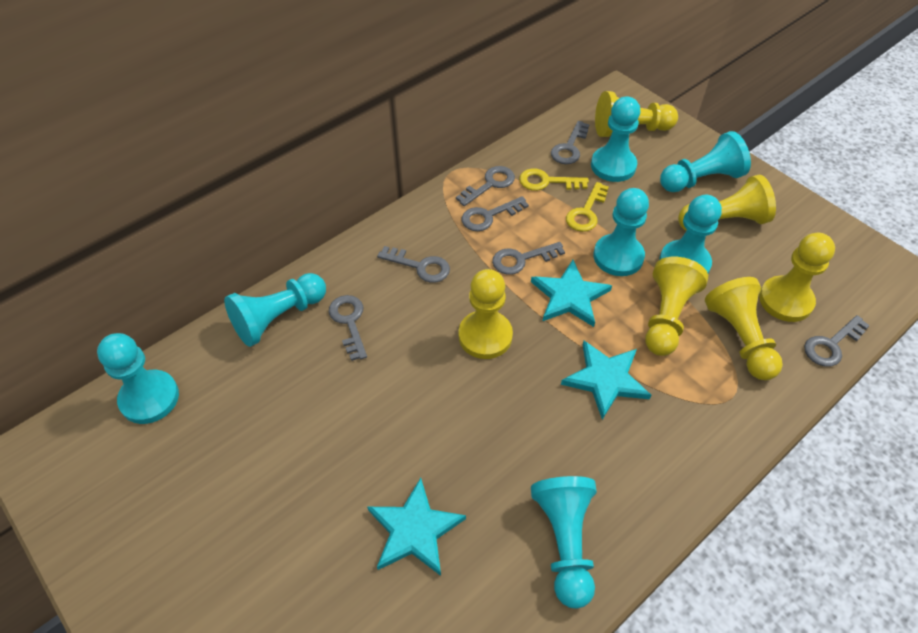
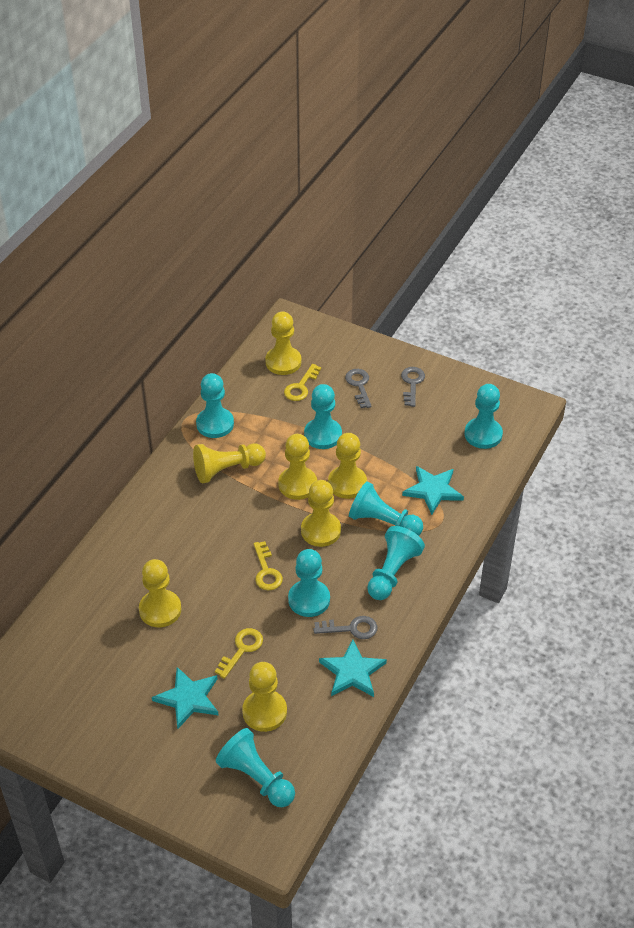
grey key: [329,295,367,361] [377,246,450,283] [456,166,515,206] [462,196,529,231] [492,242,565,275] [551,121,590,164] [804,315,870,367] = 7 -> [313,616,378,639] [345,369,372,408] [401,367,425,407] = 3
yellow key: [519,168,589,191] [566,182,609,232] = 2 -> [215,628,263,679] [254,541,283,591] [284,364,321,401] = 3
yellow pawn: [459,269,513,359] [595,91,678,137] [645,257,708,356] [678,175,776,230] [705,277,783,380] [759,233,835,322] = 6 -> [139,559,181,627] [193,443,266,483] [242,662,287,732] [265,311,301,375] [278,434,317,500] [301,480,341,547] [328,433,367,499] = 7

